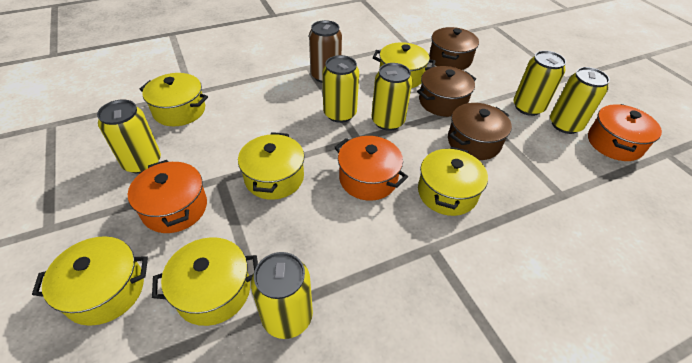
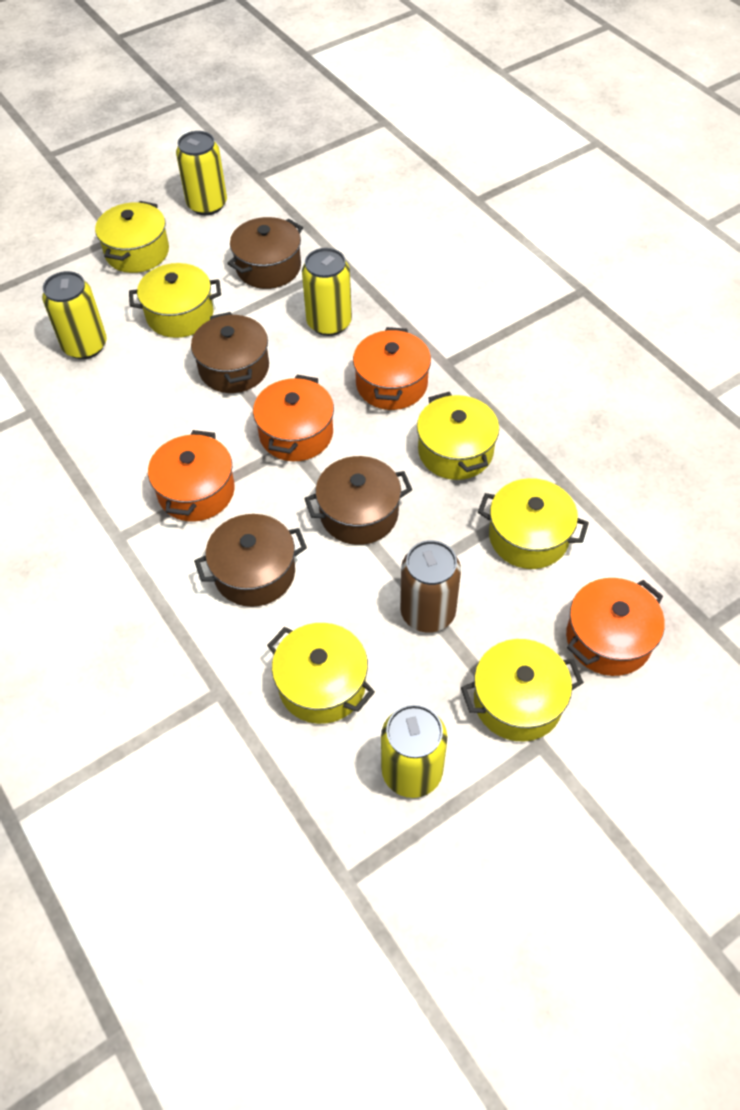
brown pot: [417,66,476,117] [429,27,479,70] [448,103,512,160] = 3 -> [191,312,269,393] [194,514,307,607] [227,217,303,289] [304,456,412,545] = 4
orange pot: [128,160,207,233] [334,136,408,201] [588,104,662,161] = 3 -> [148,430,235,522] [253,375,334,461] [353,327,431,410] [566,578,665,676] = 4
yellow can: [97,99,161,174] [251,252,313,339] [323,55,359,123] [371,63,412,131] [513,51,566,116] [550,67,610,134] = 6 -> [42,271,107,359] [176,131,227,215] [302,248,352,336] [381,704,447,798] = 4

